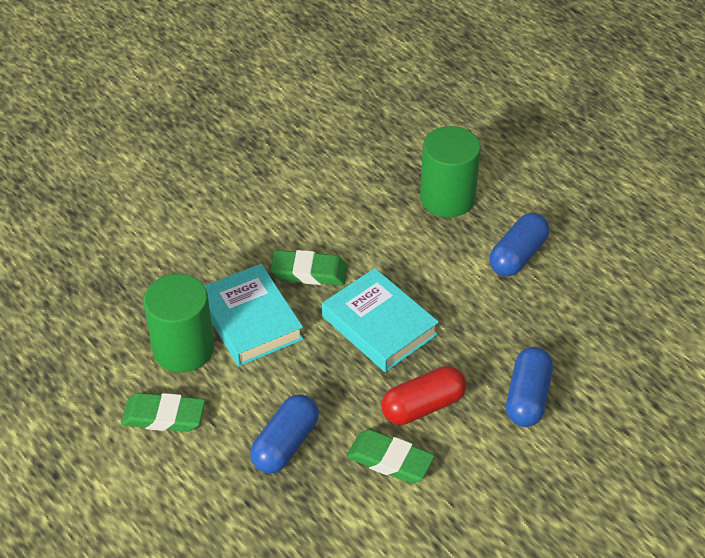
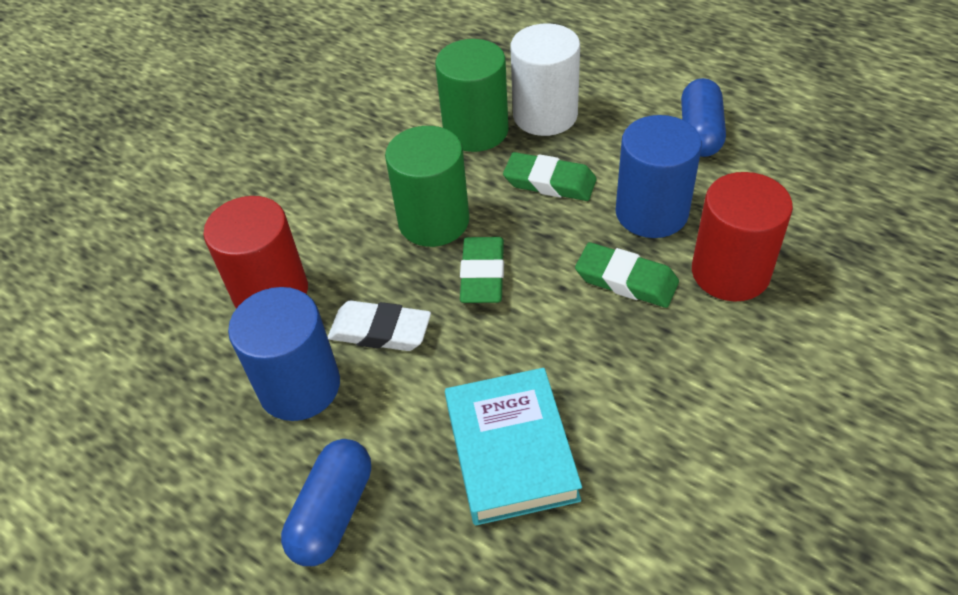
blue capsule: [250,394,319,473] [489,213,549,277] [506,347,553,427] = 3 -> [281,439,371,566] [681,78,726,157] = 2
blue cylinder: none = 0 -> [228,287,340,421] [615,115,702,238] = 2
red capsule: [381,366,466,425] = 1 -> none = 0
red cylinder: none = 0 -> [203,196,308,309] [692,172,793,301] = 2
turquoise book: [205,264,303,366] [322,268,439,372] = 2 -> [445,368,582,526] = 1
white cylinder: none = 0 -> [511,23,580,136] = 1
white eraser: none = 0 -> [328,301,431,351] = 1

